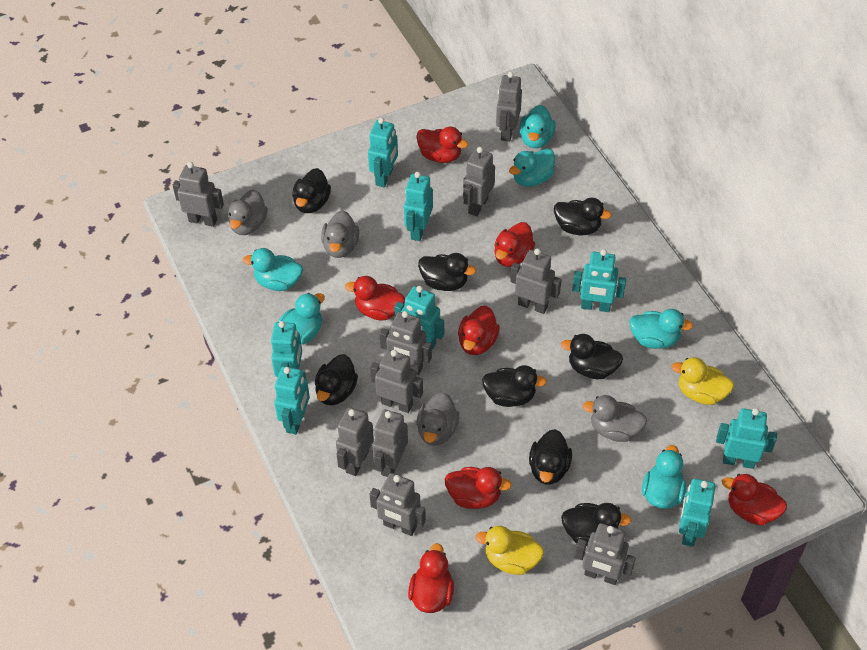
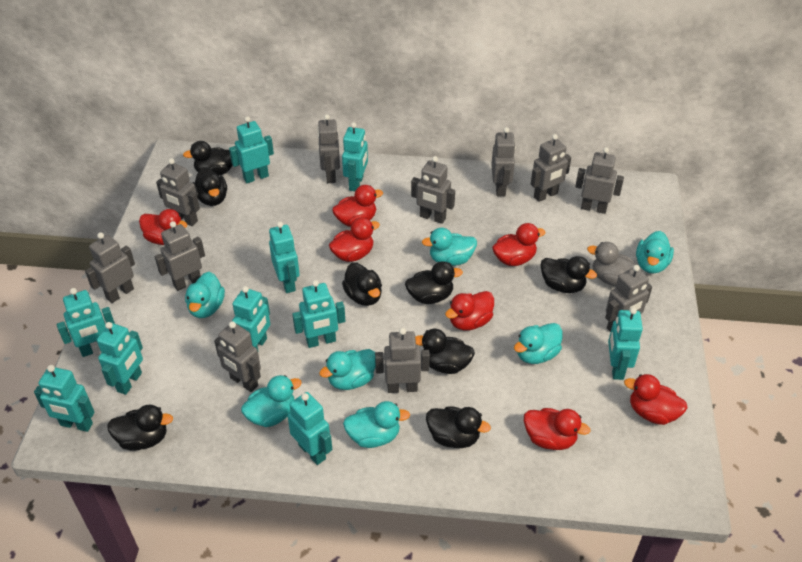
grey duck: [228,189,268,235] [321,210,359,258] [417,392,459,446] [582,395,647,442] = 4 -> [587,242,642,286] = 1
grey robot: [173,162,224,227] [336,407,374,476] [370,350,423,413] [370,473,426,536] [372,410,408,477] [379,311,432,375] [463,147,495,216] [496,72,522,142] [510,248,562,314] [575,523,636,585] = 10 -> [85,232,135,303] [155,221,205,291] [156,158,200,226] [214,321,261,392] [317,114,340,183] [375,328,430,393] [411,156,455,224] [491,127,516,196] [531,134,571,202] [575,147,624,214] [605,265,652,332] = 11
turquoise duck: [243,248,303,291] [278,293,325,344] [509,149,555,187] [519,105,556,148] [629,309,693,349] [642,445,686,509] = 6 -> [185,272,225,318] [241,375,302,427] [319,349,375,390] [343,401,410,448] [422,228,477,266] [514,323,562,364] [636,231,674,274] = 7
turquoise robot: [271,321,302,377] [274,366,310,434] [368,118,398,187] [394,286,444,350] [404,172,433,241] [572,249,626,312] [679,478,715,547] [716,408,777,469] = 8 -> [34,365,95,432] [57,288,115,357] [97,322,143,395] [229,116,274,183] [232,286,270,350] [269,222,300,293] [287,392,332,465] [292,280,345,348] [342,122,368,191] [608,307,643,380] = 10
yellow duck: [475,526,544,575] [672,357,734,405] = 2 -> none = 0

